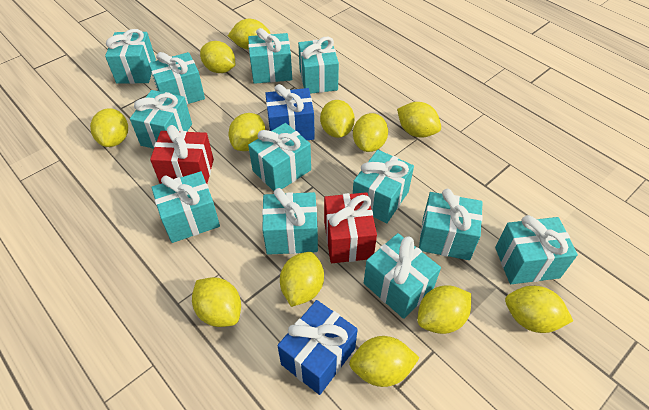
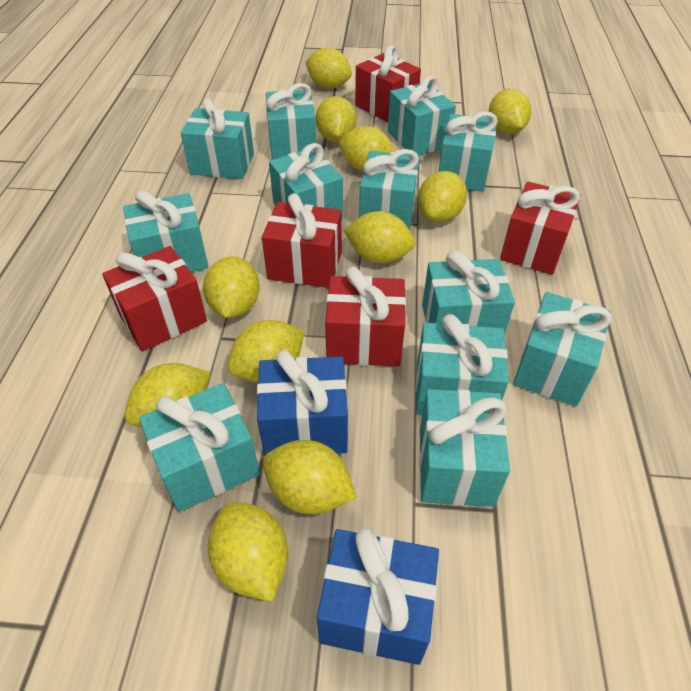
red gift: [150,125,214,184] [324,192,377,263] = 2 -> [102,246,207,351] [262,193,342,288] [325,267,406,366] [355,45,421,122] [500,181,581,275] = 5
yellow lemon: [90,108,128,147] [192,277,241,327] [200,41,235,73] [228,19,270,50] [228,113,265,151] [280,252,324,307] [320,100,355,138] [349,336,419,387] [353,113,388,152] [397,102,441,138] [418,286,471,334] [505,286,573,333] = 12 -> [125,363,210,428] [203,256,260,318] [208,502,288,602] [227,320,304,383] [263,440,357,514] [305,48,352,88] [316,96,357,142] [339,126,395,172] [343,211,415,263] [418,171,467,223] [489,89,531,134] = 11

